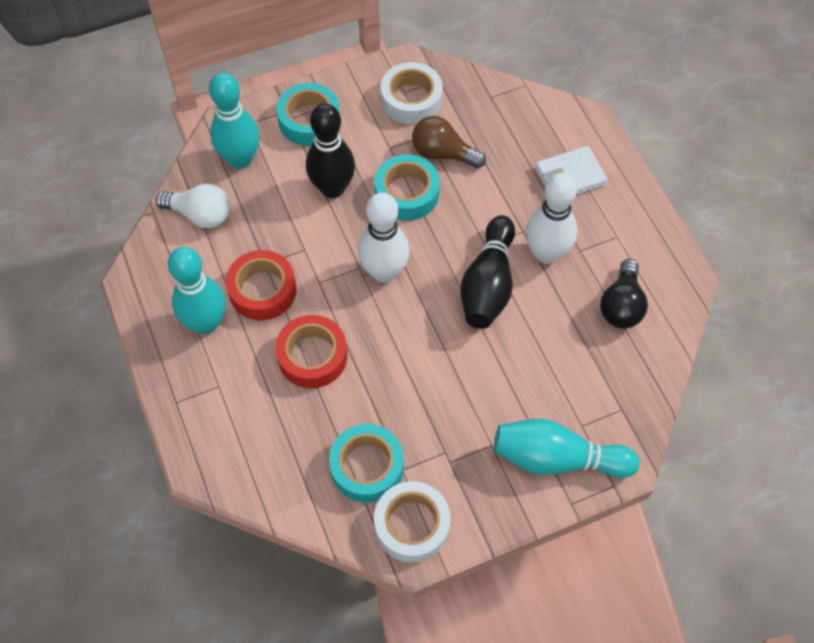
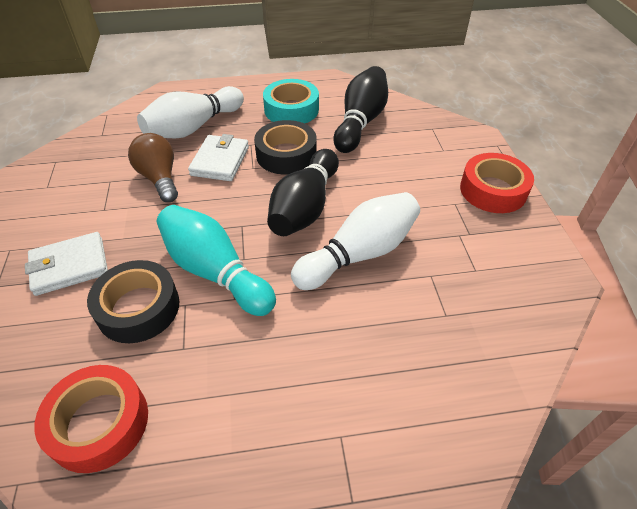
black light bulb: [600,259,648,328] = 1 -> none = 0
black tape: none = 0 -> [87,260,179,343] [254,120,317,174] = 2
turquoise bowling pin: [168,247,226,334] [209,73,260,169] [494,419,640,478] = 3 -> [157,205,276,316] = 1
turquoise tape: [277,83,340,146] [329,424,404,502] [374,154,440,221] = 3 -> [263,79,319,124] = 1
white light bulb: [156,184,230,228] = 1 -> none = 0
white tape: [374,481,451,563] [381,62,443,124] = 2 -> none = 0
white wallet: [535,146,608,194] = 1 -> [25,232,108,296] [188,134,249,181] = 2

